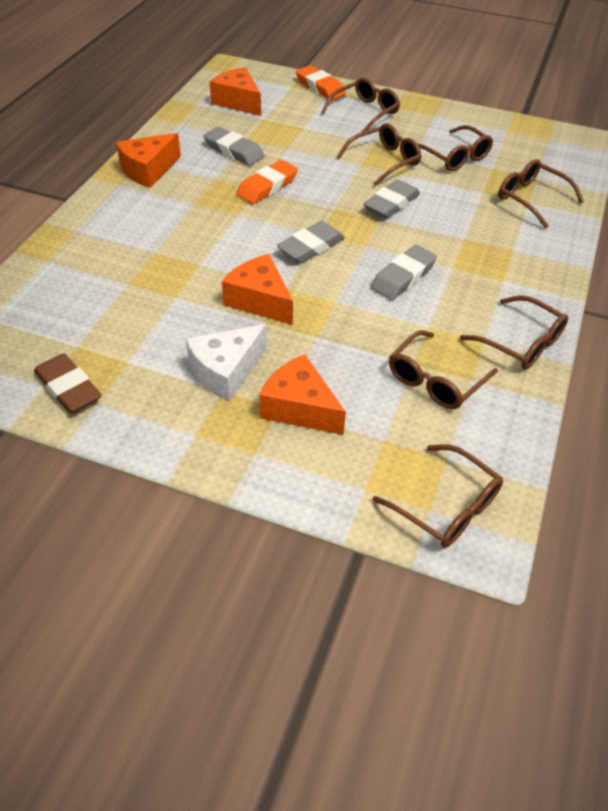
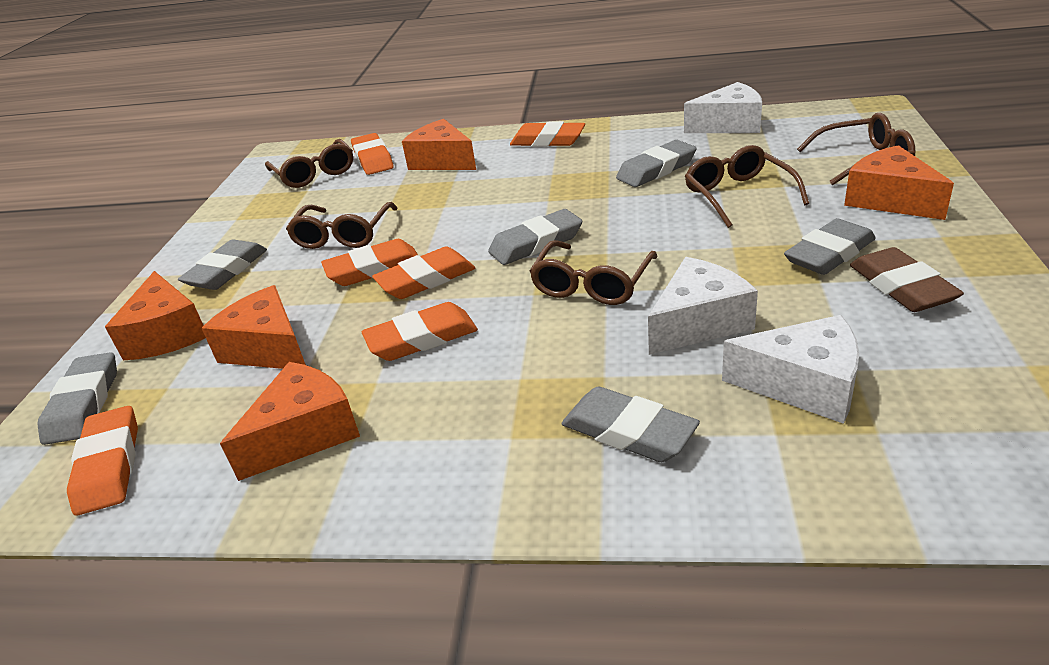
brown glasses: [321,77,400,132] [337,123,422,186] [373,444,503,548] [389,330,498,409] [418,125,493,171] [460,295,568,369] [498,159,584,229] = 7 -> [265,139,353,188] [286,202,397,249] [529,240,658,305] [685,145,809,228] [797,113,916,185] = 5
grey eraser: [203,127,265,166] [277,221,345,263] [363,179,420,219] [371,245,437,300] = 4 -> [37,352,117,445] [178,240,267,290] [488,209,582,265] [561,386,700,462] [616,140,697,187] [784,218,876,275] = 6
orange cheese: [116,133,181,188] [209,67,261,116] [222,254,293,325] [259,354,346,435] = 4 -> [105,271,206,360] [202,285,306,369] [220,362,360,481] [402,119,476,170] [844,145,954,220] = 5
orange eraser: [236,160,298,204] [296,65,346,101] = 2 -> [67,406,138,516] [321,239,418,286] [351,133,394,175] [362,302,478,361] [372,246,475,299] [510,121,585,147] = 6
white cheese: [186,324,267,402] = 1 -> [648,257,758,355] [684,82,762,133] [722,315,859,424] = 3

